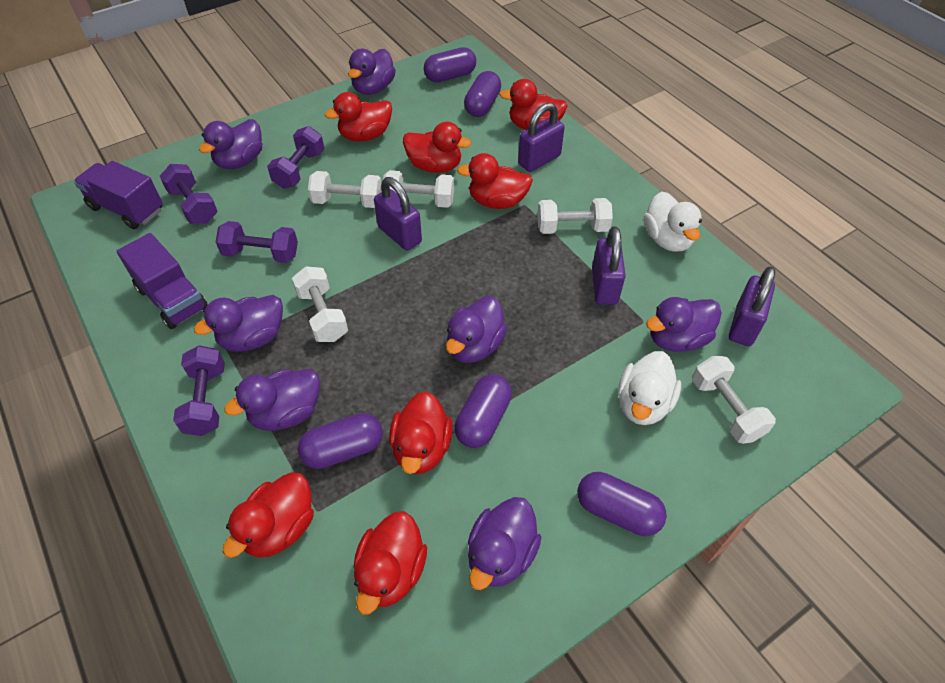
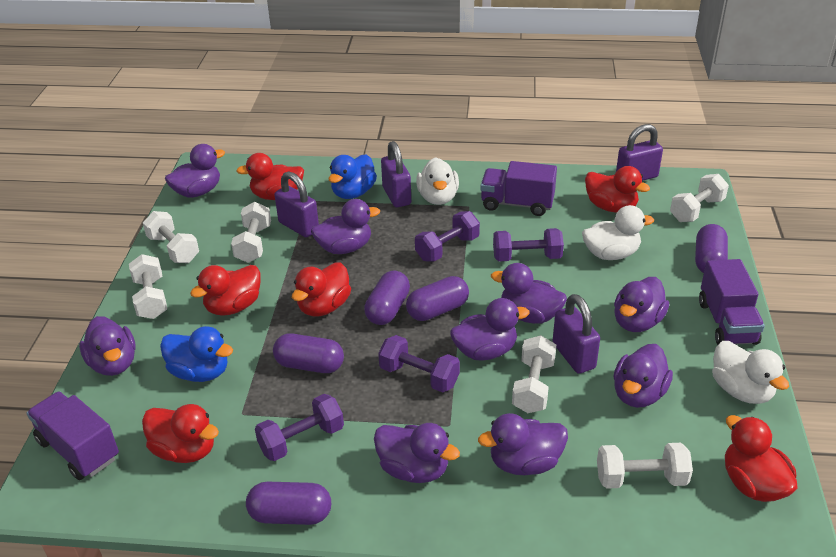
blue duck: none = 0 -> [160,326,233,382] [328,154,377,199] = 2
purple duck: [194,295,283,352] [199,119,262,169] [224,369,320,431] [348,49,396,95] [446,296,507,363] [468,497,541,590] [646,297,722,352] = 7 -> [79,316,136,376] [165,144,225,198] [311,199,380,254] [374,423,460,483] [450,298,530,361] [478,413,568,475] [491,263,567,324] [614,277,669,332] [614,344,673,408] = 9
purple truck: [74,161,163,229] [117,233,208,329] = 2 -> [26,391,119,480] [481,161,557,216] [699,259,765,345] = 3
red duck: [223,472,314,558] [325,92,392,142] [354,511,427,615] [389,391,453,474] [403,122,471,173] [457,153,533,209] [499,79,568,130] = 7 -> [142,404,219,463] [190,265,260,316] [236,153,304,200] [292,262,351,317] [585,166,650,212] [725,415,798,502] = 6
white duck: [618,351,681,425] [643,191,702,252] = 2 -> [416,157,459,205] [582,205,654,260] [712,341,789,404] = 3
white dumbbell: [292,266,348,342] [308,171,382,208] [383,170,454,208] [537,198,613,234] [692,356,776,444] = 5 -> [129,254,167,319] [143,211,199,263] [231,202,271,263] [512,335,556,413] [597,443,693,489] [670,174,729,222] = 6

